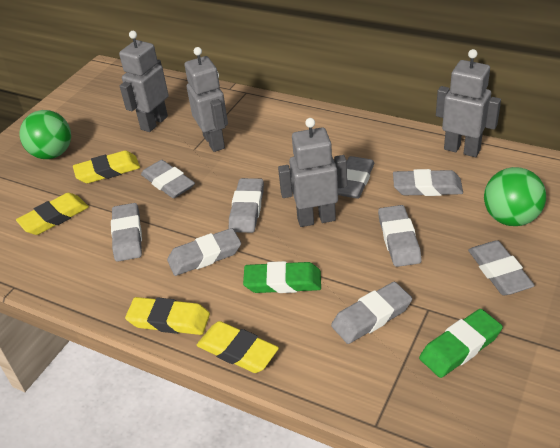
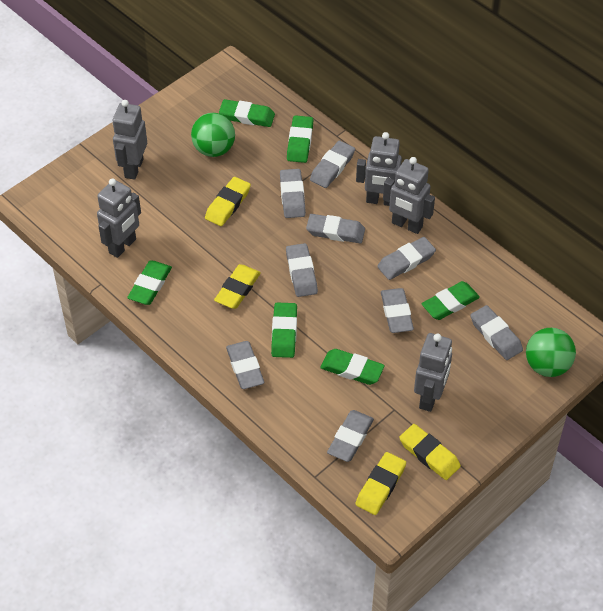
green eraser: [243,261,321,293] [419,309,503,378] = 2 -> [127,260,172,305] [219,99,275,127] [271,303,297,358] [287,115,313,163] [320,349,385,385] [422,281,480,320] = 6
grey robot: [119,31,168,132] [185,47,228,152] [278,118,347,227] [436,49,501,157] = 4 -> [97,178,141,258] [112,100,147,180] [356,132,402,206] [383,157,435,234] [414,333,452,412] = 5

